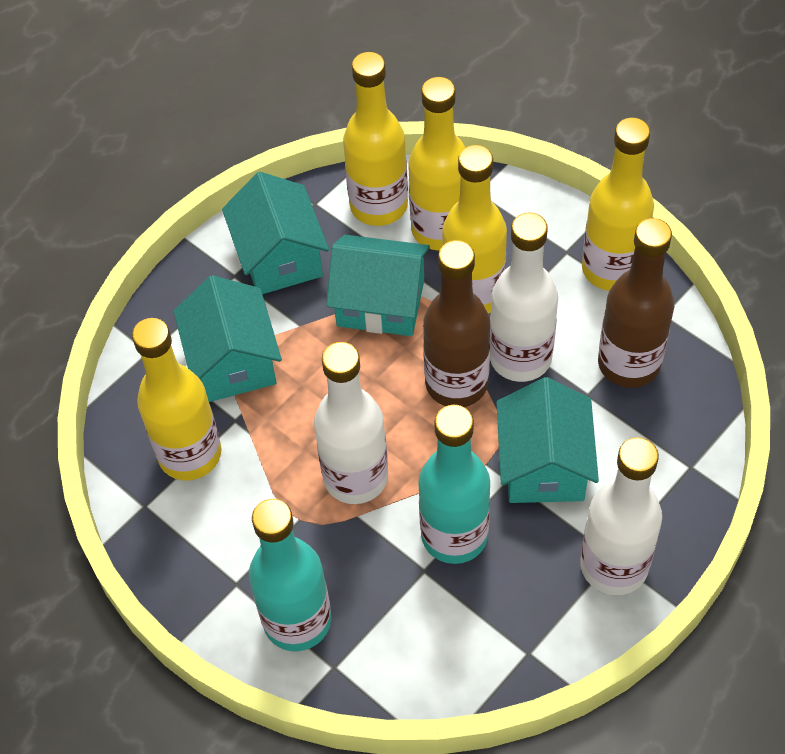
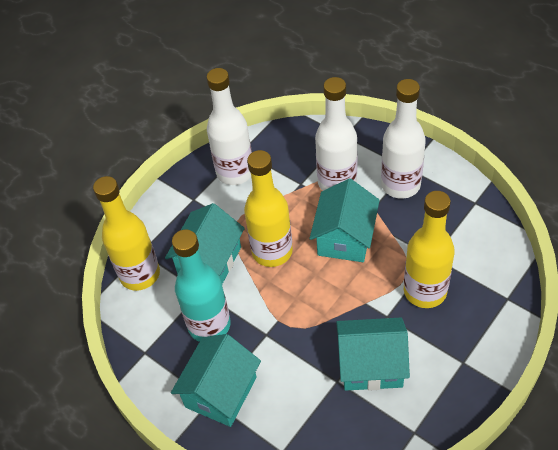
brown bottle: [423,240,490,407] [598,218,674,388] = 2 -> none = 0
turquoise bottle: [249,499,331,651] [418,405,490,564] = 2 -> [172,230,231,342] = 1
yellow bottle: [132,318,222,480] [343,52,408,226] [408,77,465,251] [442,145,507,314] [582,118,654,291] = 5 -> [93,176,160,291] [244,150,293,267] [404,191,455,308] = 3

